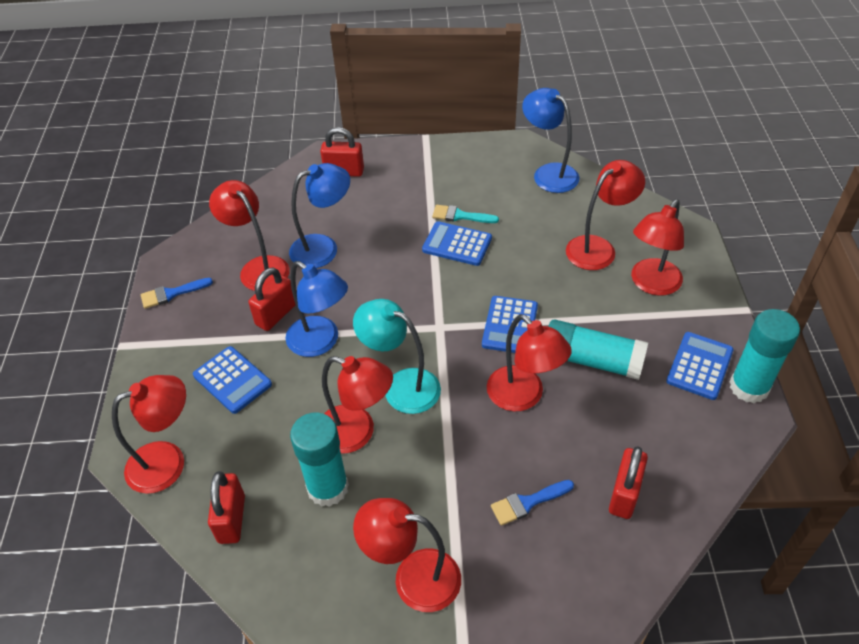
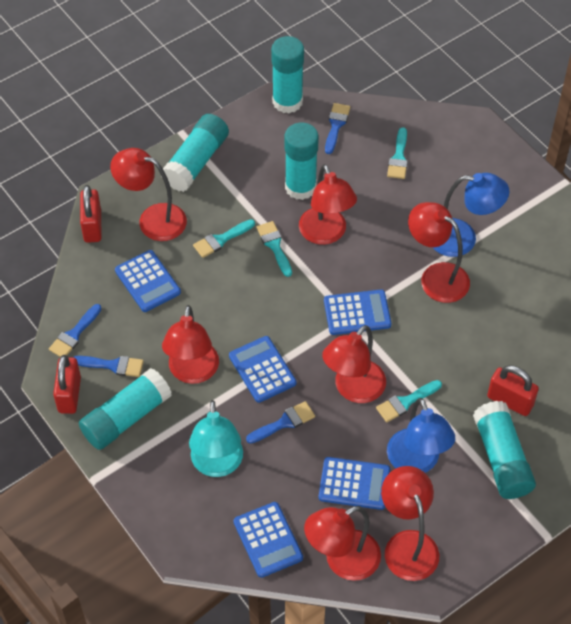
blue brush: [141,278,213,309] [491,480,574,526] = 2 -> [49,304,101,357] [73,356,144,377] [246,401,315,444] [325,103,350,154] = 4
blue calculator: [193,346,272,414] [422,221,492,266] [482,296,538,353] [666,332,734,400] = 4 -> [115,250,181,312] [229,336,297,403] [234,502,303,578] [319,457,390,510] [324,289,391,335] = 5
blue lamp: [285,261,348,357] [289,163,350,268] [522,88,579,193] = 3 -> [387,398,455,473] [433,173,509,257] = 2
red padlock: [208,471,245,544] [248,267,296,331] [320,127,364,177] [609,446,648,519] = 4 -> [53,355,81,414] [80,185,101,243] [487,365,539,416] = 3
turquoise brush: [432,205,499,223] = 1 -> [193,219,255,258] [256,221,292,277] [376,380,442,422] [387,127,408,179] = 4
turquoise glue stick: [290,412,349,507] [548,319,648,380] [729,309,800,403] = 3 -> [79,368,172,450] [163,114,229,192] [271,36,304,113] [284,123,319,200] [473,401,536,499] = 5

